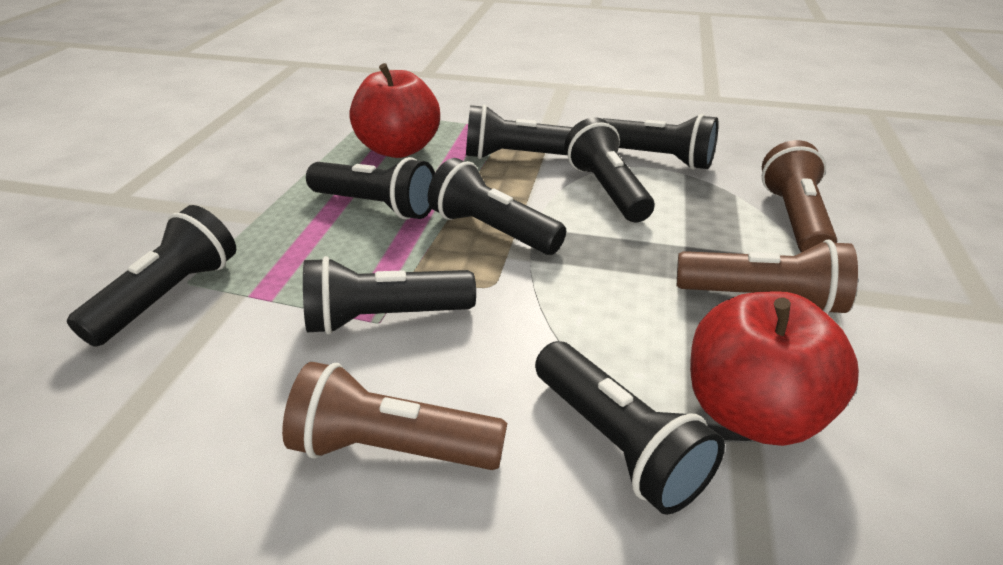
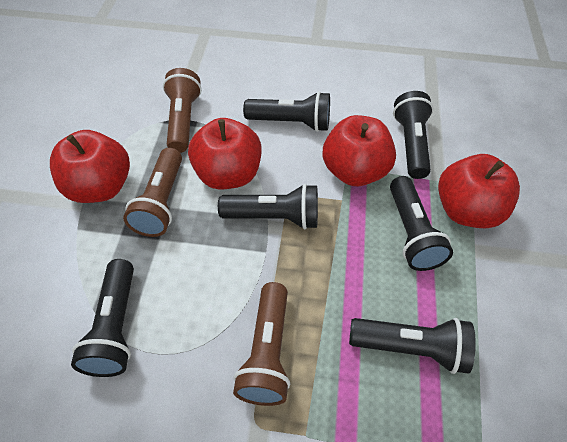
black flashlight: [67,205,236,347] [303,256,476,334] [306,157,435,219] [428,158,566,255] [466,104,573,159] [535,341,725,515] [565,117,654,223] [603,114,719,170] = 8 -> [71,259,134,377] [218,184,318,229] [243,91,330,132] [349,318,476,374] [390,176,453,271] [393,91,433,179] = 6
red apple: [349,63,440,158] [690,291,859,446] = 2 -> [50,130,130,203] [188,118,261,189] [323,115,396,186] [438,154,520,228] = 4

